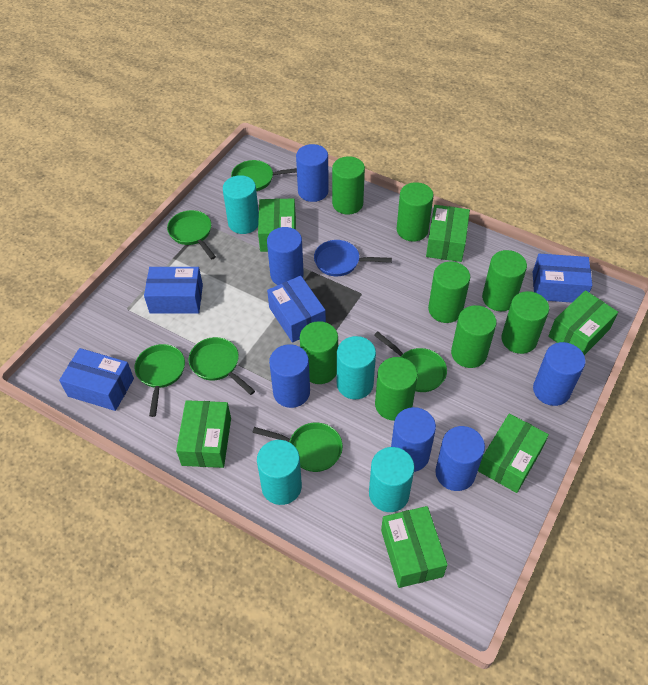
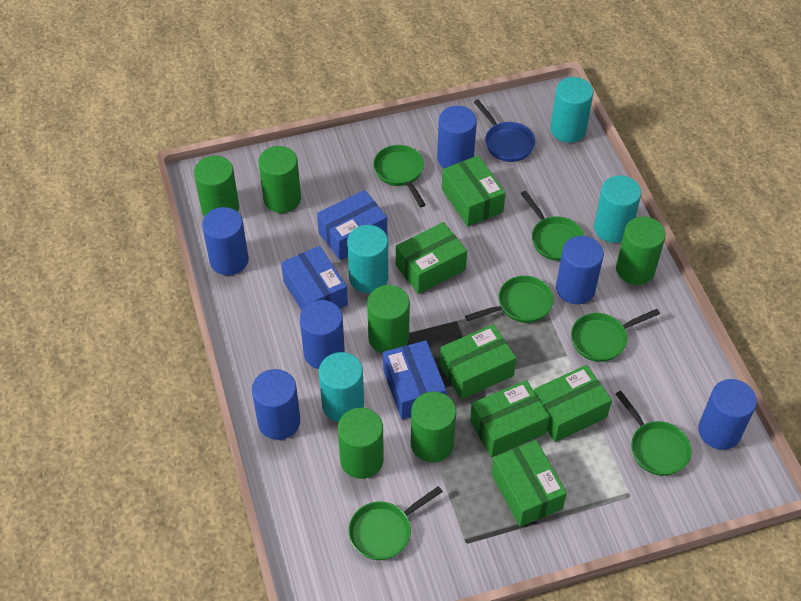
blue box: [59,348,134,411] [144,267,203,314] [267,276,326,343] [533,254,592,303] = 4 -> [281,246,348,311] [317,190,387,260] [383,340,446,420] = 3
green cylinder: [300,321,338,384] [332,156,365,215] [375,357,418,421] [397,182,434,242] [428,262,470,323] [451,305,497,368] [482,250,527,311] [501,291,549,354] = 8 -> [194,156,239,217] [258,146,301,213] [338,408,384,479] [367,285,410,354] [411,392,456,463] [616,217,666,285] = 6

